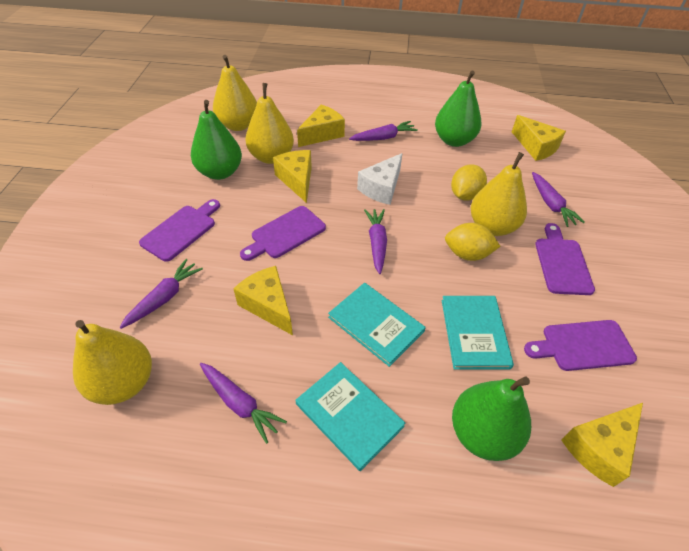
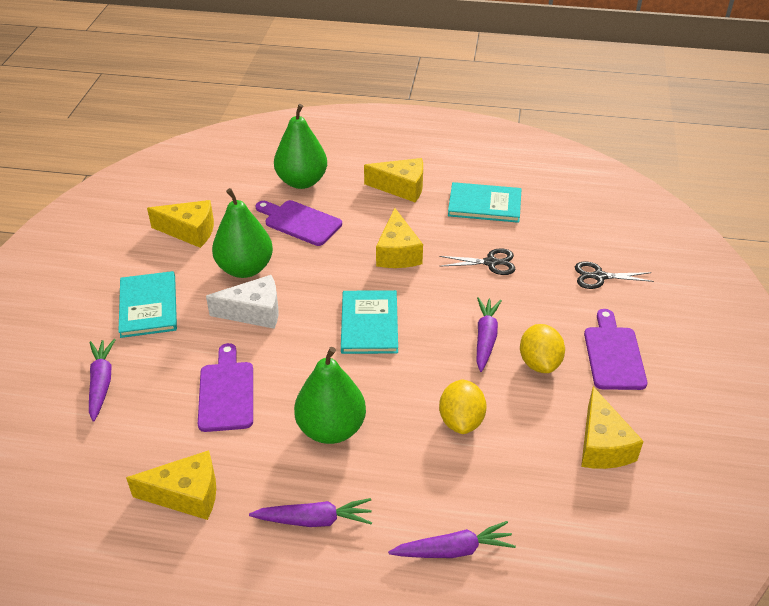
black scissors: none = 0 -> [439,248,516,275] [575,262,654,289] = 2
purple carrot: [120,259,203,329] [200,363,287,444] [349,121,418,141] [364,209,387,274] [532,172,585,227] = 5 -> [89,339,116,422] [249,498,372,527] [388,521,516,558] [477,297,502,372] = 4
purple cutting board: [139,199,220,262] [240,206,326,261] [524,320,637,371] [535,223,595,295] = 4 -> [198,343,253,432] [256,200,342,246] [584,309,647,390] = 3
yellow pear: [73,320,152,405] [213,55,257,131] [246,83,294,164] [470,152,527,236] = 4 -> none = 0

